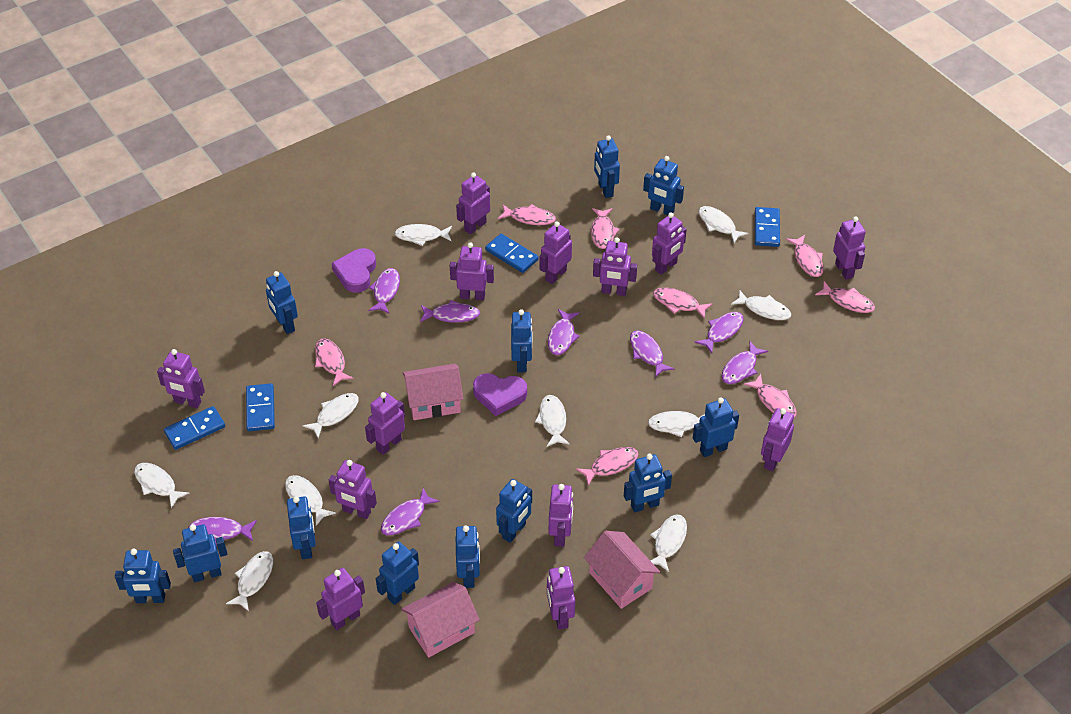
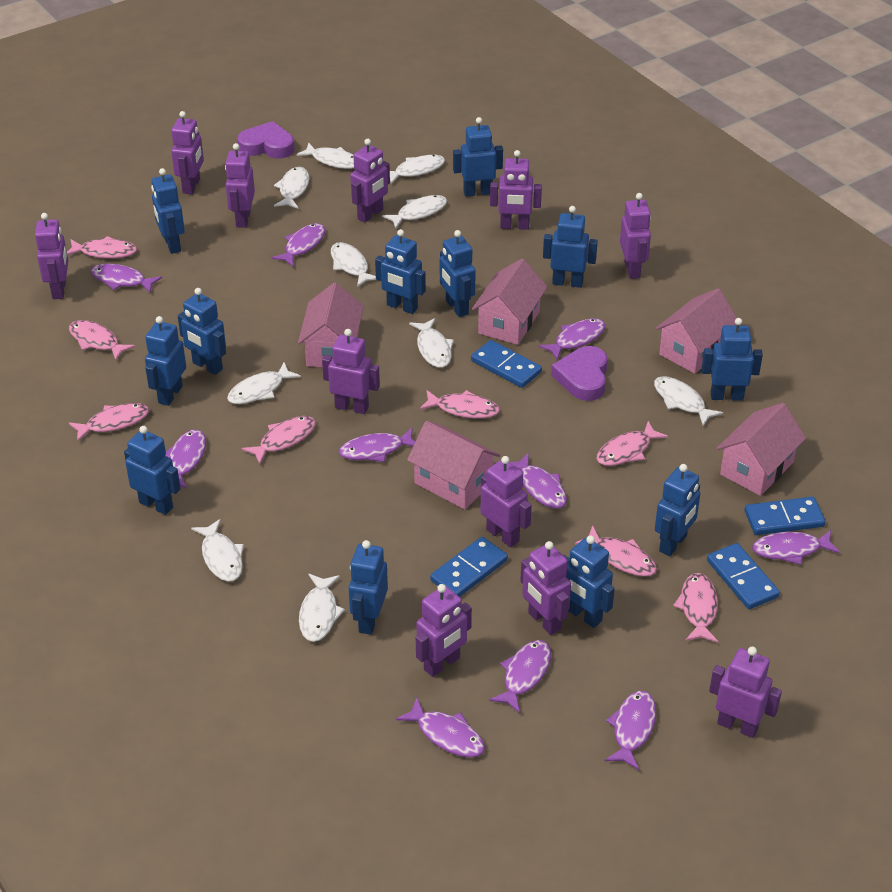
pink house: [401,582,480,657] [402,364,463,420] [584,531,660,609] = 3 -> [298,283,364,367] [407,421,500,510] [472,259,547,345] [655,288,737,374] [717,403,806,496] = 5
purple fish: [188,517,257,546] [368,268,400,314] [381,488,440,535] [420,300,480,323] [548,309,580,355] [630,330,675,378] [695,312,744,353] [722,341,768,384] = 8 -> [90,264,162,293] [165,430,206,489] [272,223,325,266] [339,428,415,462] [396,697,485,757] [489,640,551,713] [510,453,567,509] [539,318,605,360] [605,691,656,770] [752,530,840,565] = 10
purple robot: [157,349,205,408] [316,568,365,630] [329,460,377,519] [365,392,405,455] [450,242,494,300] [456,172,490,234] [540,221,572,284] [547,566,575,630] [549,484,573,547] [593,237,637,296] [652,213,687,275] [761,408,794,472] [833,217,866,280] = 13 -> [35,213,69,299] [171,111,204,194] [225,143,255,228] [322,329,380,414] [350,139,390,222] [416,584,472,677] [480,456,532,548] [490,150,542,230] [520,541,571,635] [620,193,651,279] [709,647,782,738] = 11

